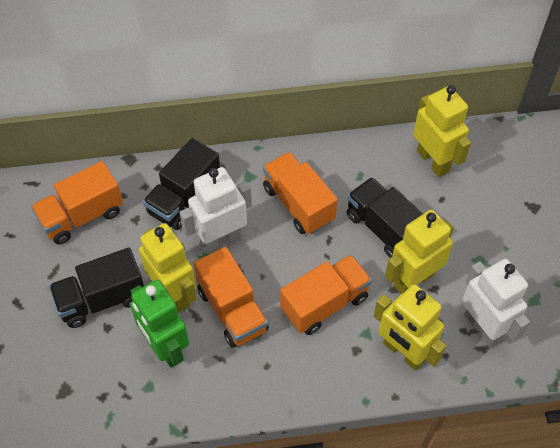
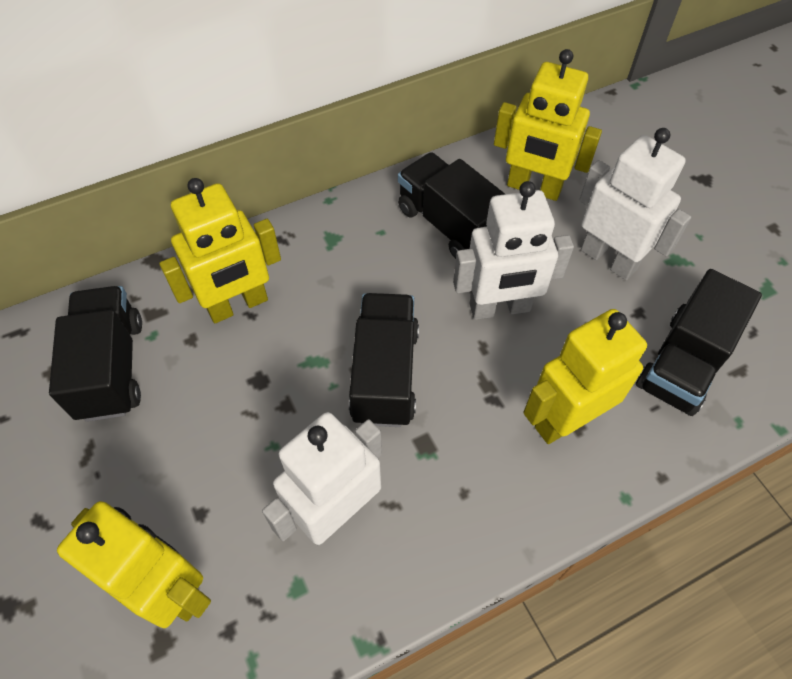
black truck: [49,248,144,328] [143,138,220,230] [347,177,423,258] = 3 -> [49,286,142,422] [349,293,419,427] [398,152,505,259] [636,269,762,416] = 4
green robot: [130,280,189,367] = 1 -> none = 0
orange truck: [31,161,123,245] [194,247,269,348] [263,152,338,234] [280,255,372,335] = 4 -> none = 0
white robot: [179,167,252,252] [462,259,530,347] = 2 -> [262,412,382,546] [453,181,574,320] [579,128,691,280] = 3

